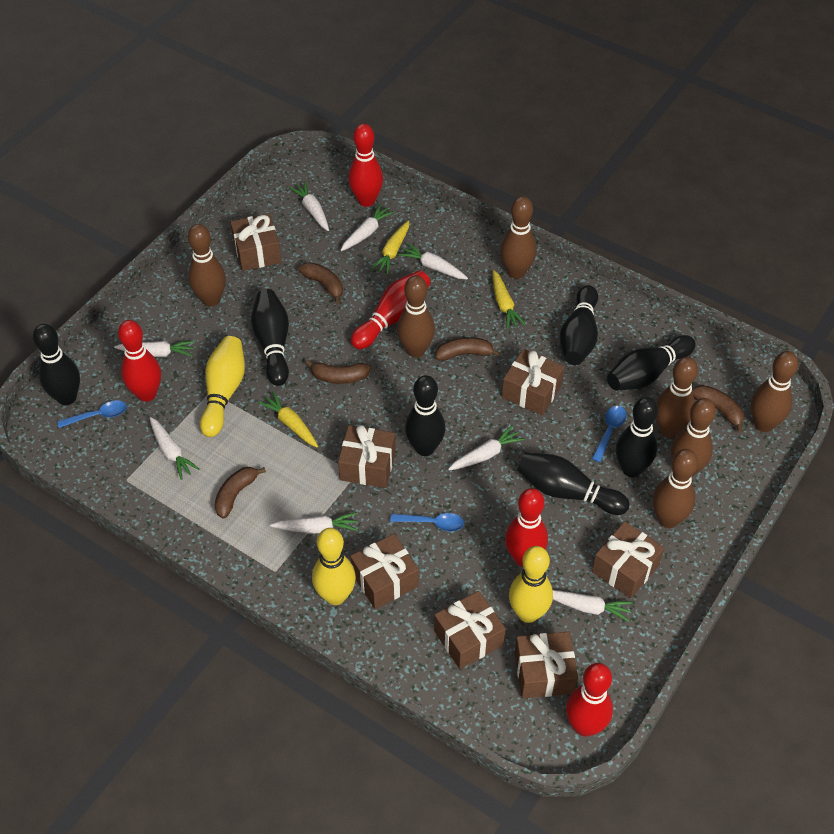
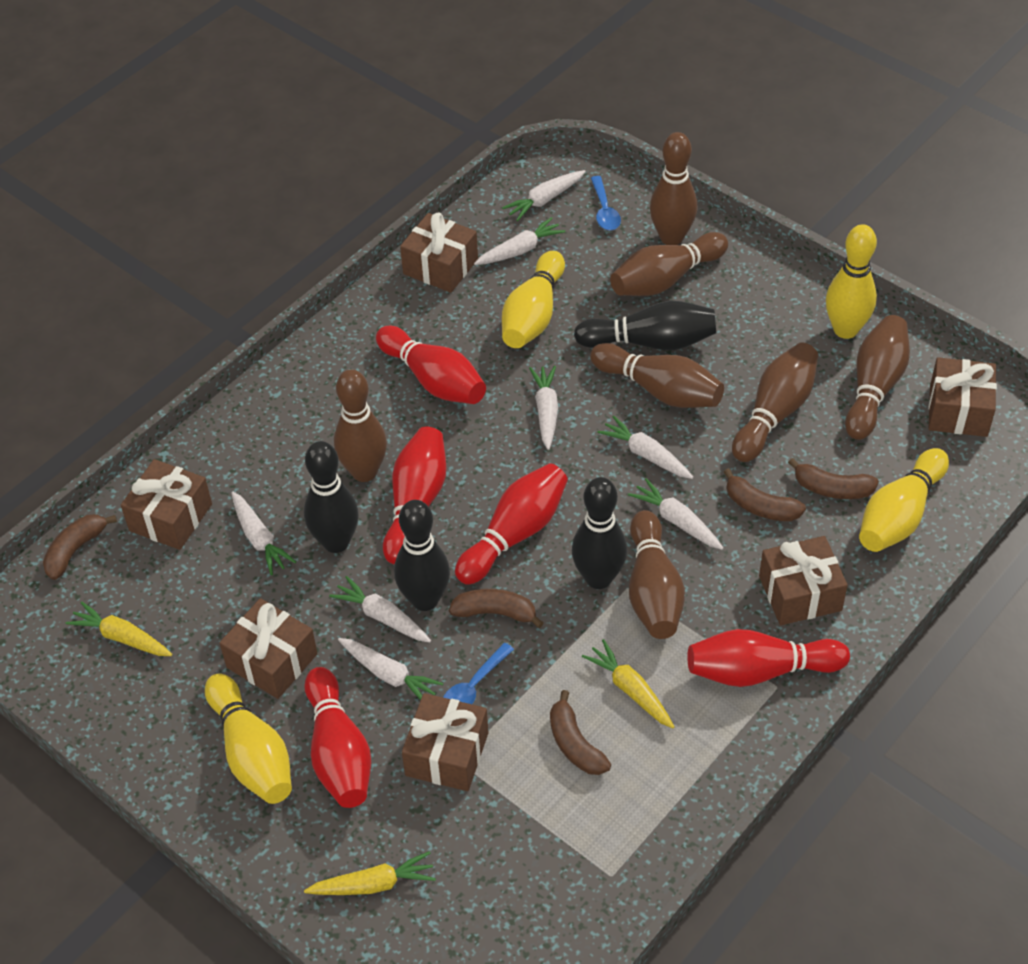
black bowling pin: [33,324,80,405] [251,289,289,386] [405,375,445,456] [517,452,629,515] [560,285,598,365] [607,335,696,391] [616,397,658,477] = 7 -> [304,441,359,553] [394,500,450,611] [572,477,627,589] [574,300,716,350] = 4
blue spoon: [57,400,127,428] [390,513,464,532] [592,406,627,462] = 3 -> [443,643,514,704] [591,176,621,230] = 2
brown gift: [230,213,282,271] [338,425,396,488] [350,534,419,609] [434,591,506,669] [502,349,564,416] [515,632,578,699] [592,521,664,599] = 7 -> [121,459,212,550] [220,598,318,699] [400,212,478,293] [402,693,488,791] [759,536,848,625] [928,357,997,437] = 6
yellow bowling pin: [200,336,245,437] [312,528,356,605] [509,546,553,623] = 3 -> [205,673,292,804] [502,251,565,348] [826,224,877,339] [859,448,949,552] = 4

